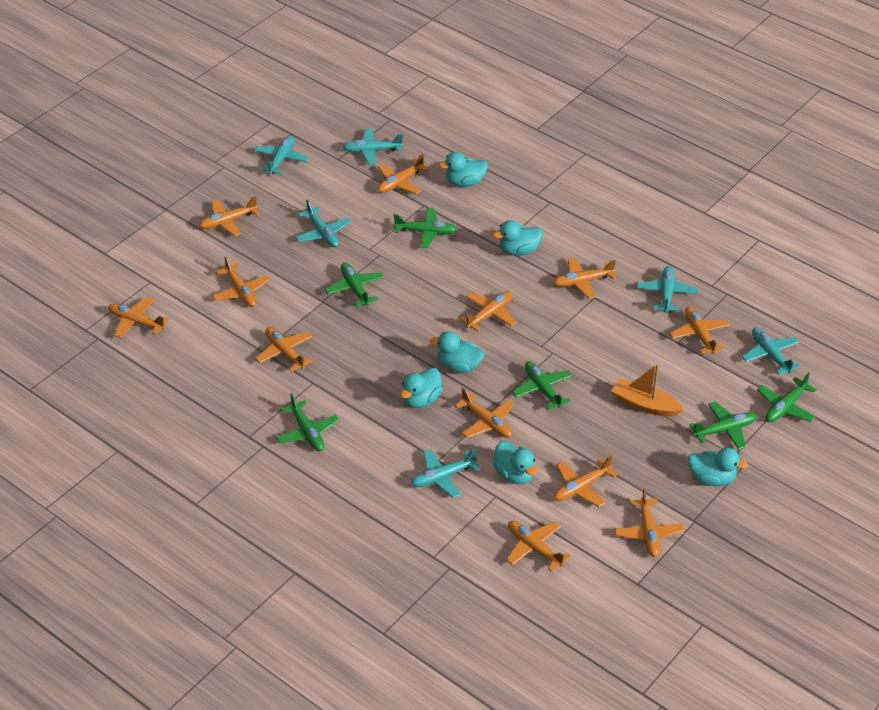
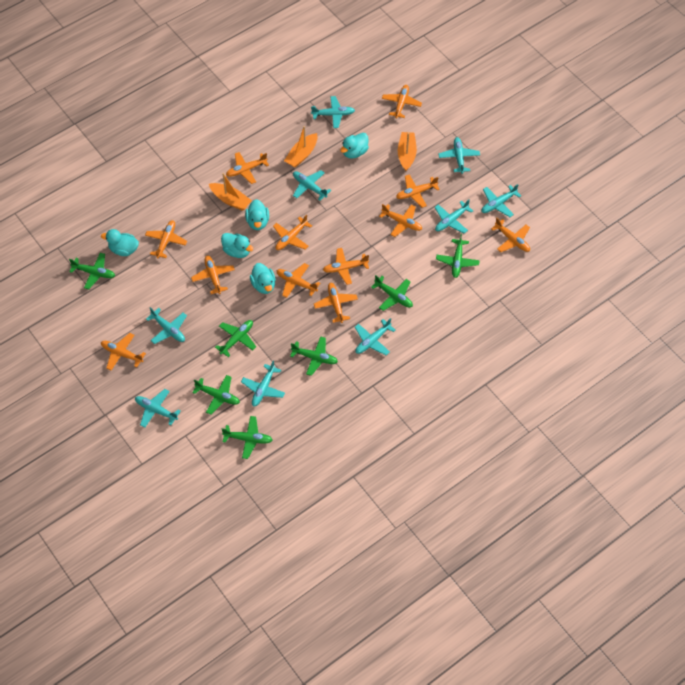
green plane: [276,393,339,451] [325,263,384,307] [393,208,457,248] [512,361,572,410] [690,401,757,450] [757,372,817,422] = 6 -> [69,253,115,289] [192,375,240,415] [215,320,256,357] [222,416,272,459] [290,336,338,376] [371,275,413,311] [436,233,480,278] = 7
orange boat: [611,364,684,417] = 1 -> [209,173,252,211] [284,126,318,168] [398,132,417,171] = 3
turquoise duck: [400,368,443,408] [430,331,484,373] [438,152,488,187] [493,220,543,256] [493,441,537,484] [688,448,748,486] = 6 -> [101,229,139,256] [221,233,253,258] [245,199,269,230] [250,263,276,294] [340,133,369,159] = 5
turquoise plane: [254,135,309,174] [295,199,351,247] [342,129,403,165] [411,449,480,498] [637,266,698,313] [742,327,800,375] = 6 -> [135,389,181,428] [146,307,187,344] [241,361,285,406] [293,170,331,201] [311,96,355,128] [355,318,395,355] [434,199,473,233] [438,137,480,174] [482,184,521,217] = 9

